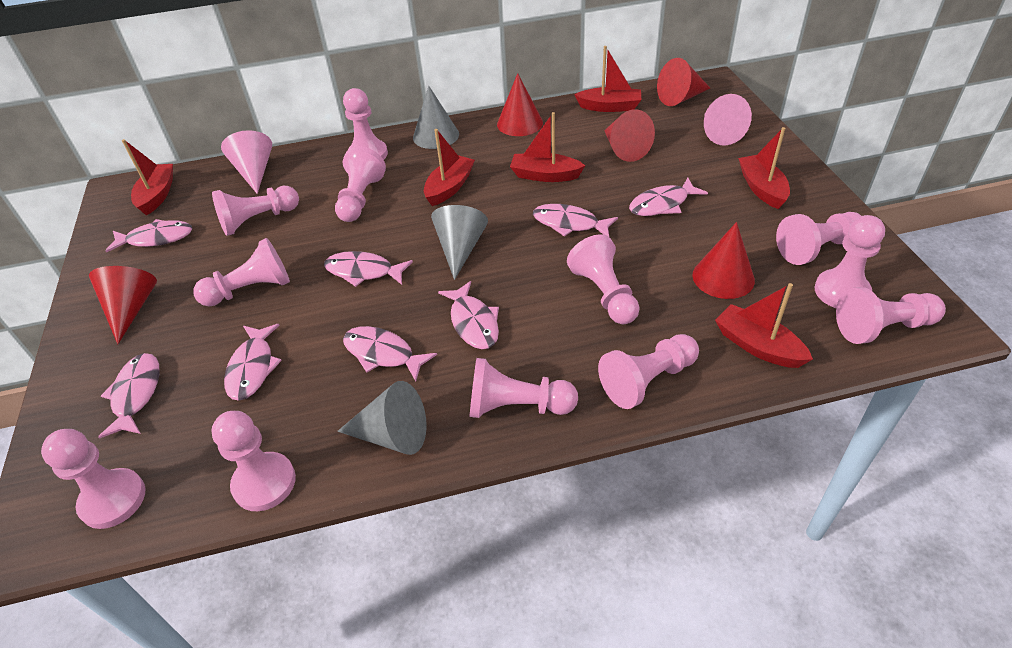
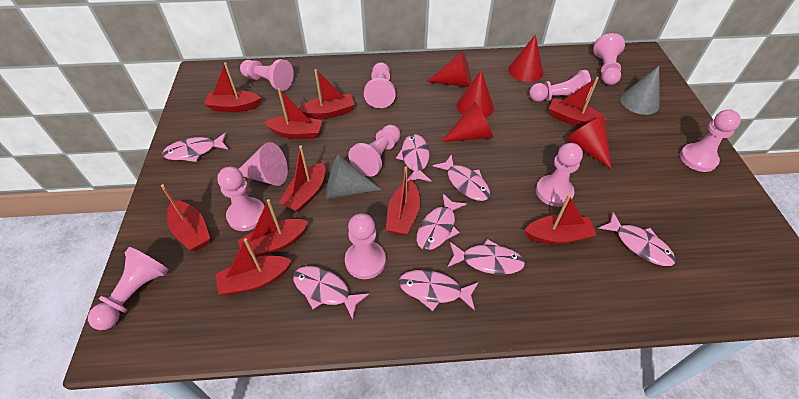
grey cone: [338,381,427,455] [413,86,459,149] [431,205,488,280] = 3 -> [326,155,382,199] [621,66,659,115] = 2
pink cone: [221,130,272,194] [704,94,752,146] = 2 -> [239,142,288,186] = 1
pink pawn: [41,429,146,529] [193,238,290,307] [211,411,296,511] [212,186,299,236] [335,147,386,222] [343,88,388,160] [470,358,578,418] [567,234,640,324] [598,334,699,409] [776,212,861,265] [814,215,885,308] [836,287,946,344] = 12 -> [88,247,168,330] [217,166,265,231] [240,59,294,91] [345,213,386,279] [348,125,401,177] [364,62,396,108] [529,70,592,102] [536,143,583,207] [593,33,625,85] [680,109,741,172] = 10
red boat: [122,139,173,216] [424,129,475,206] [510,112,585,182] [574,46,641,112] [715,283,813,368] [738,127,790,209] = 6 -> [161,184,210,251] [204,62,261,112] [215,238,292,295] [238,199,309,258] [264,88,322,139] [279,145,326,213] [299,69,355,119] [386,166,420,236] [524,195,596,244] [549,77,607,127] = 10

